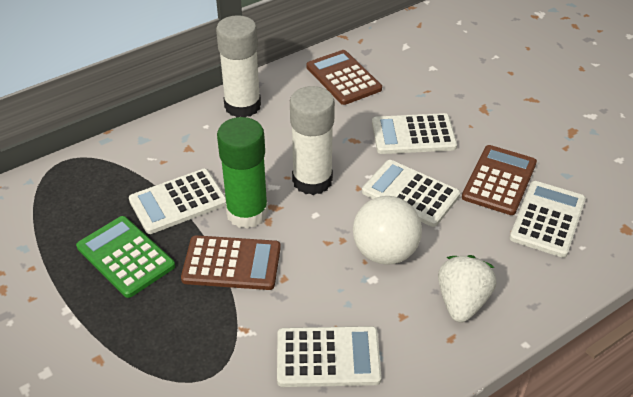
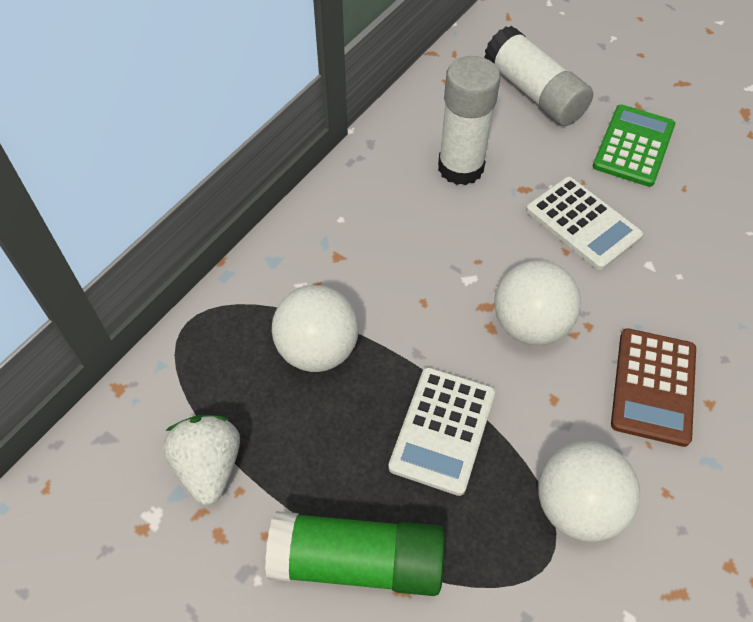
brown calculator: [181,235,281,290] [306,50,382,105] [462,145,537,215] = 3 -> [611,328,696,447] = 1
white ball: [353,196,422,265] = 1 -> [272,285,359,372] [494,260,581,345] [538,441,640,542] = 3
white calculator: [129,169,226,234] [277,326,382,387] [362,160,460,227] [372,113,457,154] [510,181,586,258] = 5 -> [388,367,495,496] [526,177,643,270] = 2

